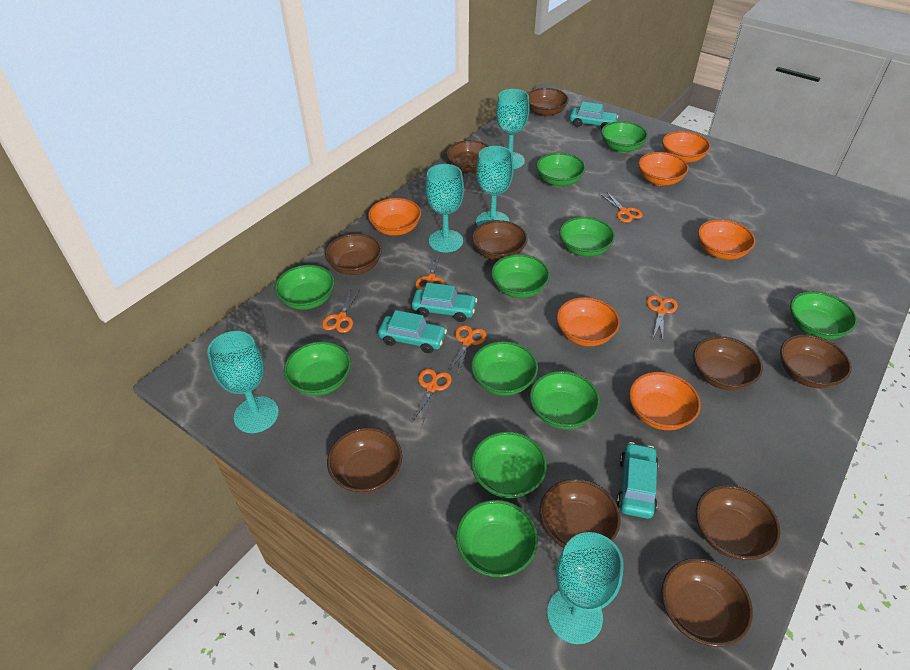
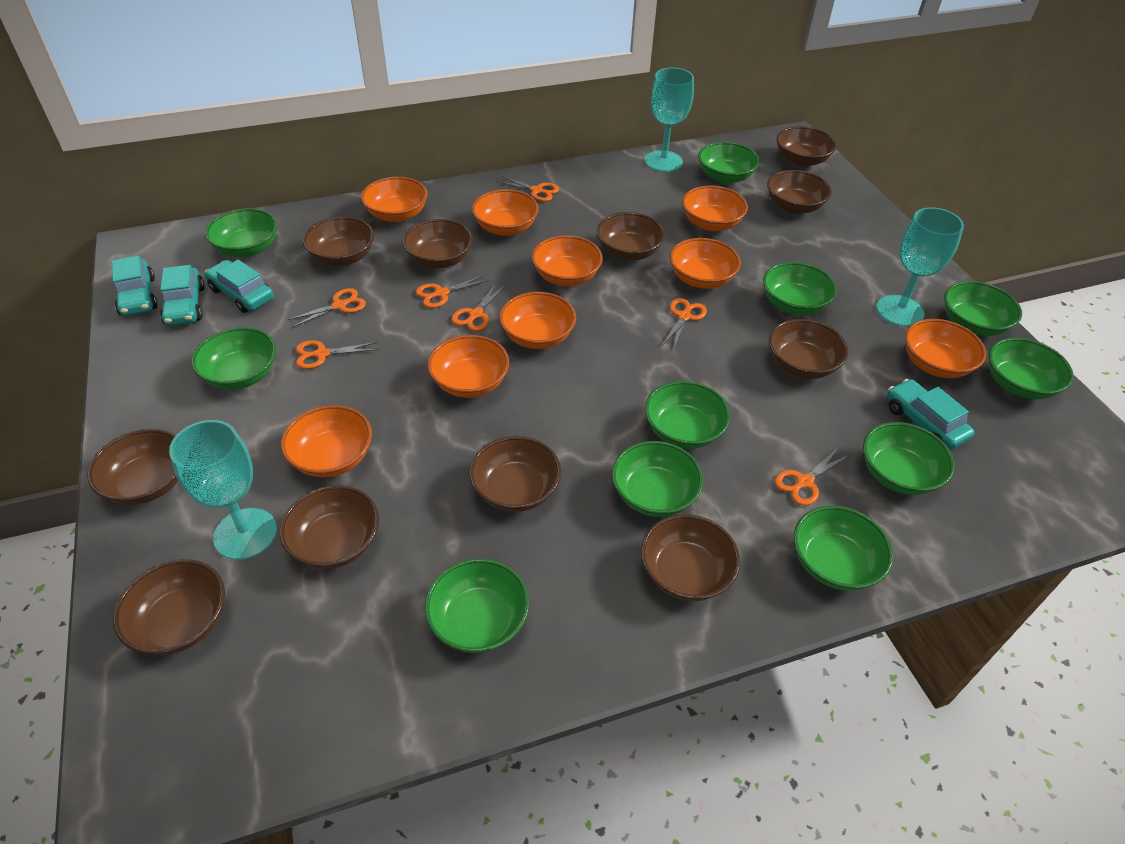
brown bowl: [325,233,382,275] [327,427,402,493] [446,140,489,173] [472,220,528,261] [528,88,569,117] [539,479,621,548] [661,558,753,647] [693,336,763,390] [696,485,780,560] [780,335,852,388] = 10 -> [87,429,178,505] [113,559,225,655] [280,485,379,569] [303,217,374,266] [403,219,473,268] [469,436,561,512] [597,212,665,260] [641,514,740,601] [767,170,832,214] [769,319,849,379] [776,126,837,167] = 11
orange bowl: [368,198,421,236] [557,297,620,346] [629,372,701,430] [638,152,689,186] [662,131,711,163] [698,219,755,260] = 6 -> [281,405,372,477] [361,177,428,222] [427,335,509,398] [472,189,539,236] [499,292,576,349] [532,235,603,286] [670,238,741,289] [682,185,748,231] [905,319,986,378] = 9
orange scissors: [322,290,360,333] [412,369,452,426] [415,254,445,289] [448,325,487,374] [599,191,643,223] [647,295,678,340] = 6 -> [287,288,366,328] [296,340,378,369] [416,274,490,308] [451,283,506,331] [496,175,559,202] [663,298,707,350] [775,447,850,506] = 7
turquoise goblet: [207,331,279,433] [426,164,464,253] [476,146,514,226] [496,89,530,169] [547,532,624,644] = 5 -> [169,420,277,560] [645,67,694,172] [876,207,964,327] = 3

